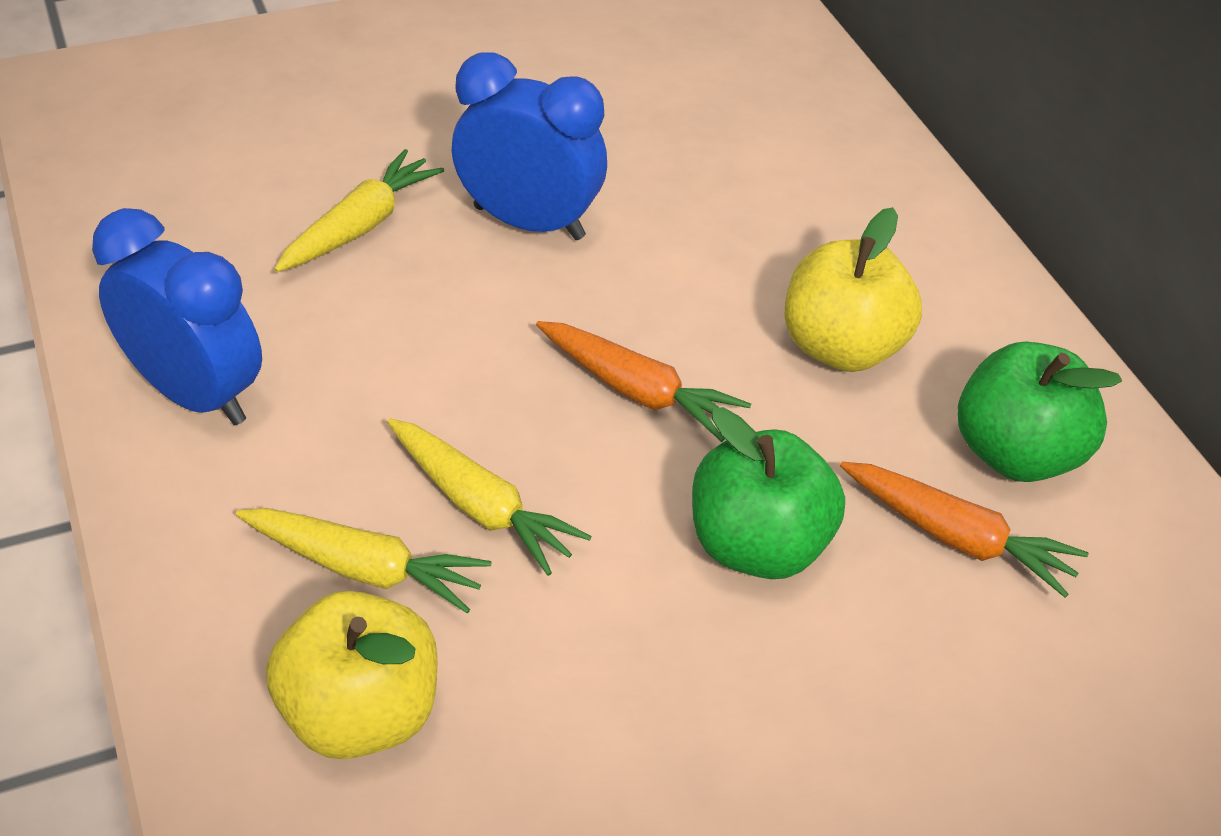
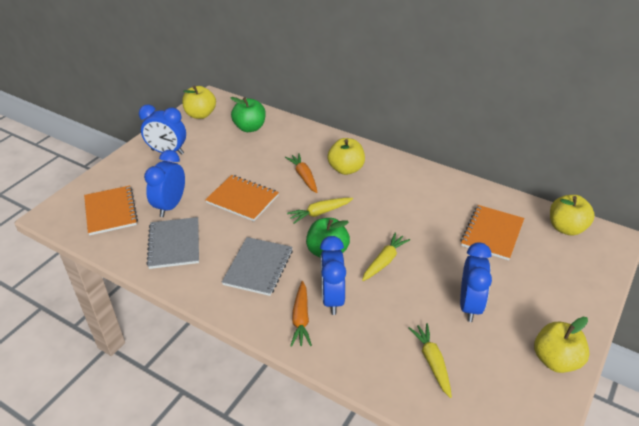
blue clock: [92,208,262,425] [452,52,607,240] = 2 -> [139,104,186,155] [144,150,185,217] [320,236,346,315] [460,242,492,322] = 4
grey notebook: none = 0 -> [146,217,199,269] [222,237,293,296] = 2
orange notebook: none = 0 -> [84,186,138,235] [205,175,279,221] [460,205,524,260] = 3
yellow apple: [266,591,438,759] [785,207,922,372] = 2 -> [182,86,216,119] [327,138,365,175] [534,317,589,373] [550,195,595,236] = 4

